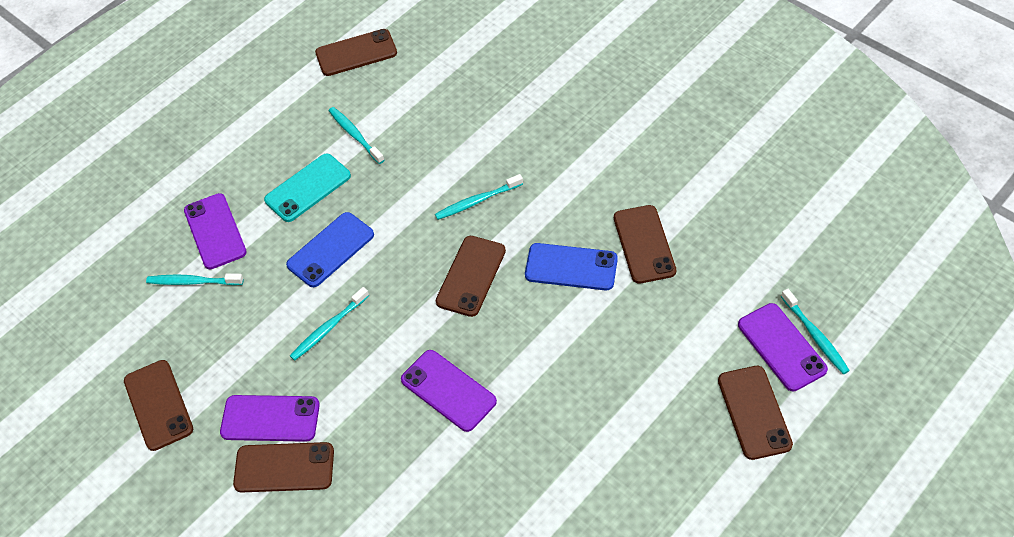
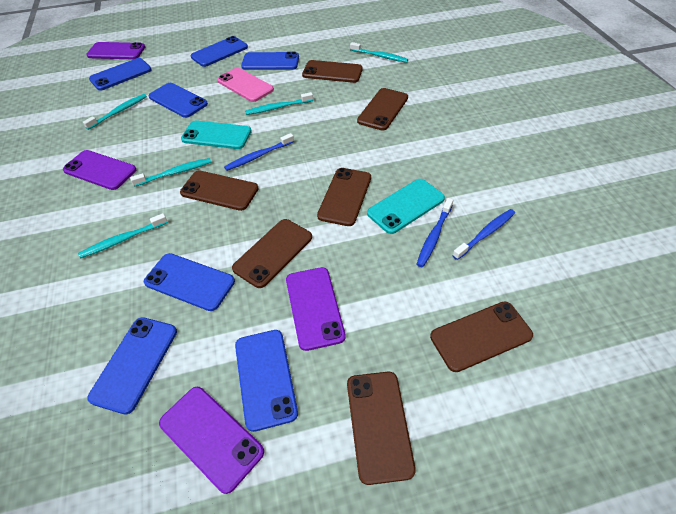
blue phone: [286,212,374,287] [525,243,618,290] = 2 -> [87,317,177,415] [89,58,152,91] [144,253,235,311] [149,83,208,118] [191,36,248,67] [235,330,298,432] [241,52,299,70] = 7
blue toothbrush: none = 0 -> [224,133,294,171] [416,198,453,267] [452,209,515,260] = 3
brown phone: [124,360,193,451] [233,442,334,493] [315,29,397,76] [436,236,506,317] [614,205,676,284] [718,366,793,460] = 6 -> [180,170,259,211] [232,219,312,288] [302,60,363,83] [317,168,371,226] [347,372,416,485] [357,88,408,131] [430,301,533,372] = 7
pink phone: none = 0 -> [217,68,274,102] = 1
turquoise phone: [264,153,351,222] = 1 -> [181,120,252,149] [367,179,445,234] = 2

